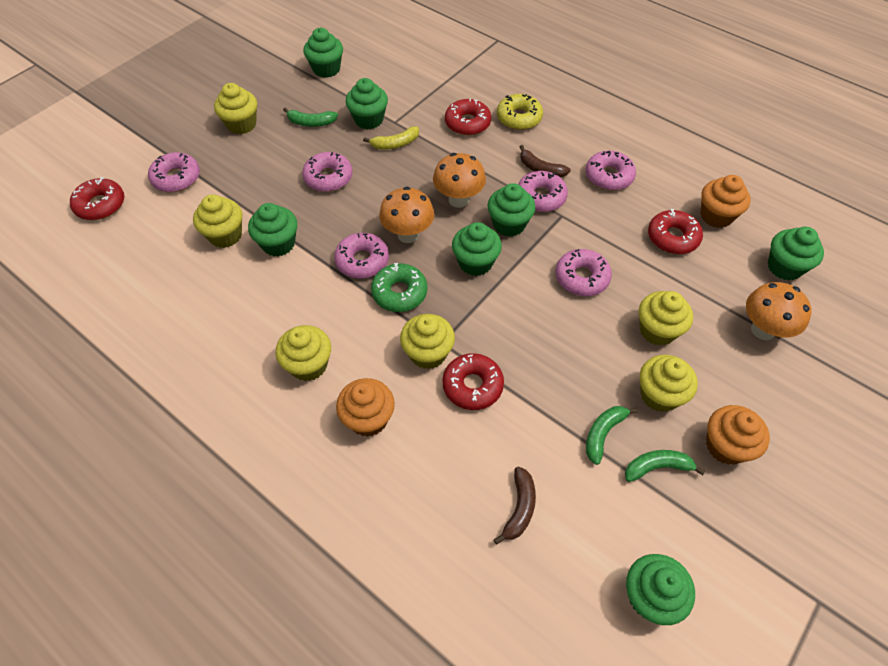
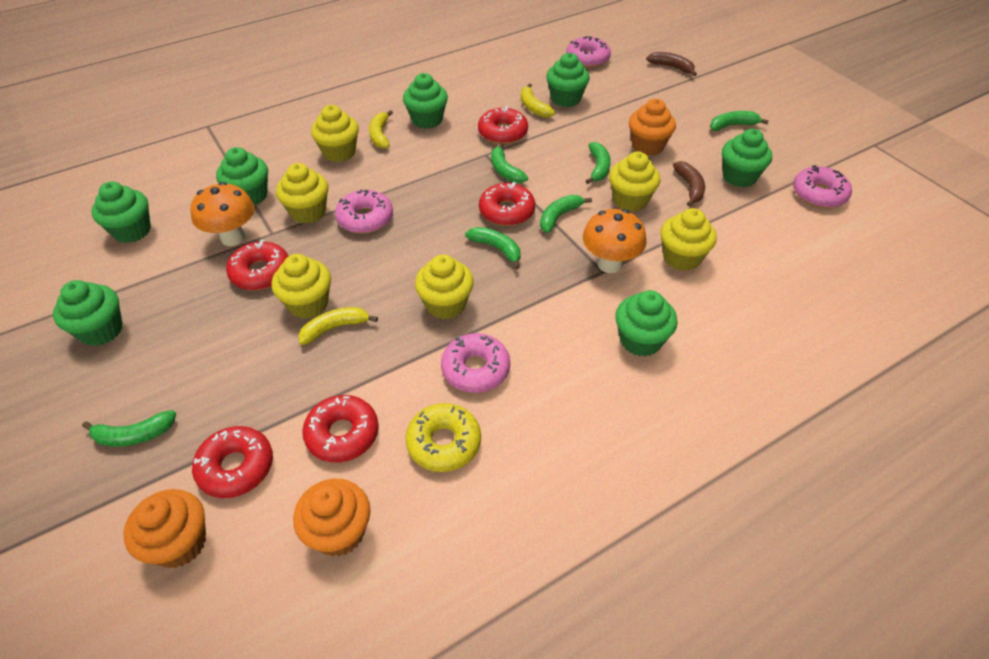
green banana: [283,108,338,127] [586,406,638,465] [625,450,705,482] = 3 -> [82,410,176,447] [465,227,521,269] [491,143,528,183] [540,195,592,233] [586,142,611,184] [710,111,769,131] = 6
green donut: [371,263,427,312] = 1 -> none = 0
orange mushroom: [379,187,434,243] [433,153,486,208] [746,282,812,340] = 3 -> [190,182,254,246] [583,209,647,273] = 2
pink donut: [148,152,200,192] [302,152,353,192] [334,233,389,279] [518,171,568,212] [555,249,612,296] [586,151,636,190] = 6 -> [335,190,393,233] [441,333,510,393] [566,36,611,68] [793,165,852,208] = 4
red donut: [70,177,124,220] [442,353,504,410] [445,99,491,136] [648,209,703,254] = 4 -> [192,426,273,498] [226,240,288,290] [302,395,379,463] [478,106,528,144] [479,182,535,226] = 5
yellow banana: [363,126,419,149] = 1 -> [298,307,378,345] [369,110,393,149] [521,83,555,118] = 3

